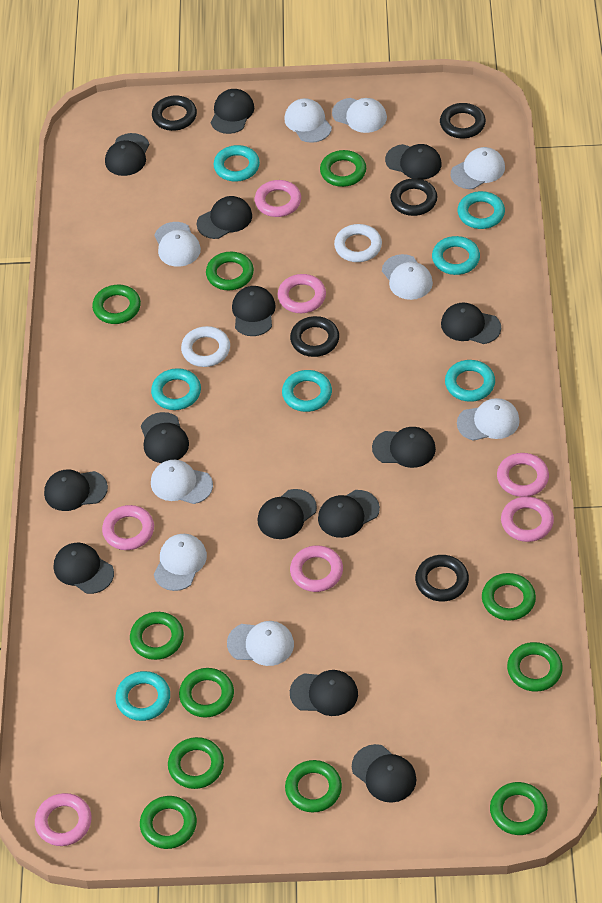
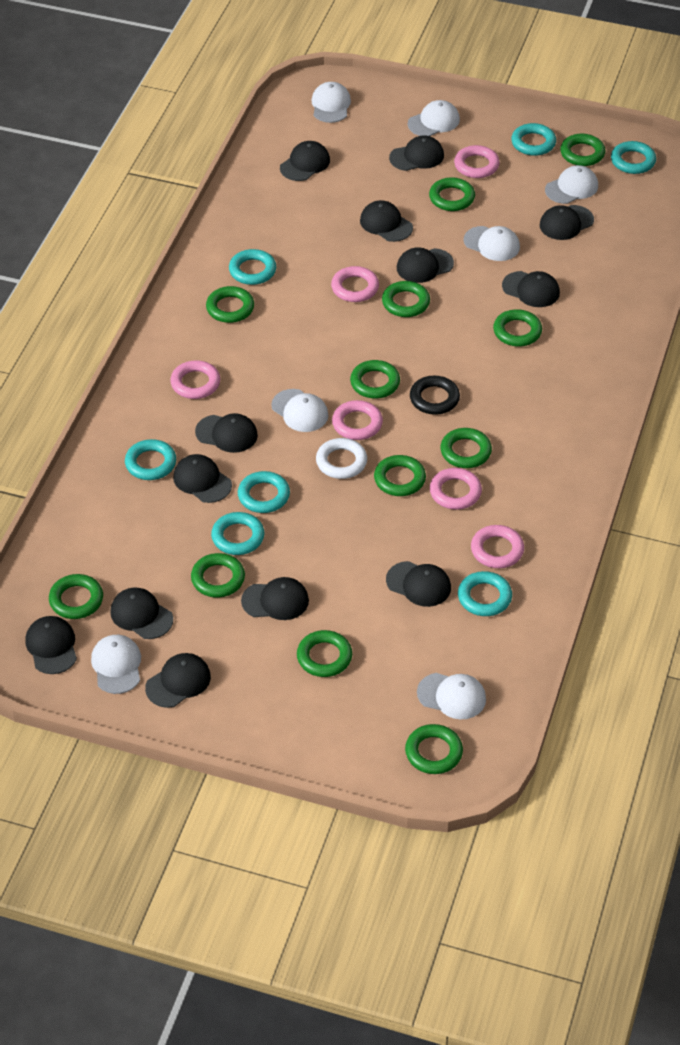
black cap: [44,469,108,511] [54,543,114,594] [105,133,149,176] [141,412,189,463] [197,196,252,239] [211,89,254,134] [232,286,276,336] [257,489,317,539] [290,670,358,716] [318,490,380,538] [352,744,416,803] [372,427,436,468] [385,144,442,180] [441,303,501,344] = 14 -> [25,616,77,674] [110,588,173,639] [145,653,211,708] [173,454,232,503] [195,413,258,453] [241,577,309,620] [280,141,330,181] [360,200,413,242] [386,561,451,607] [389,136,444,171] [397,247,454,283] [502,271,560,307] [540,205,594,240] = 13
black ring: [152,96,197,131] [290,316,339,357] [390,178,437,216] [415,555,469,601] [440,103,486,138] = 5 -> [410,376,460,415] = 1
green ring: [92,285,141,324] [130,612,184,660] [140,796,197,849] [168,737,224,789] [179,668,234,718] [206,252,254,290] [285,760,342,812] [320,150,366,187] [482,573,536,621] [490,782,548,835] [507,642,563,692] = 11 -> [49,574,103,619] [191,553,245,598] [206,286,254,323] [297,630,352,677] [350,360,400,398] [374,455,426,496] [382,281,430,317] [405,724,463,774] [429,177,475,211] [440,428,492,468] [493,309,542,347] [560,134,606,166] = 12
pink ring: [35,793,92,846] [102,505,154,550] [255,180,301,217] [278,274,326,313] [290,546,343,592] [497,453,549,497] [501,496,554,542] = 7 -> [170,360,220,399] [331,266,379,302] [332,400,383,440] [430,468,482,510] [454,145,500,178] [471,525,524,568] = 6
white cap: [151,460,213,504] [154,222,201,267] [154,534,207,591] [227,621,294,666] [284,98,332,143] [332,98,387,133] [382,254,433,300] [451,147,505,189] [457,398,520,441] = 9 -> [91,635,141,694] [271,389,329,432] [312,82,351,123] [408,100,460,136] [417,673,486,719] [464,226,520,261] [545,165,598,204] = 7
white ring: [181,326,230,367] [334,224,382,262] = 2 -> [316,438,367,479] = 1

